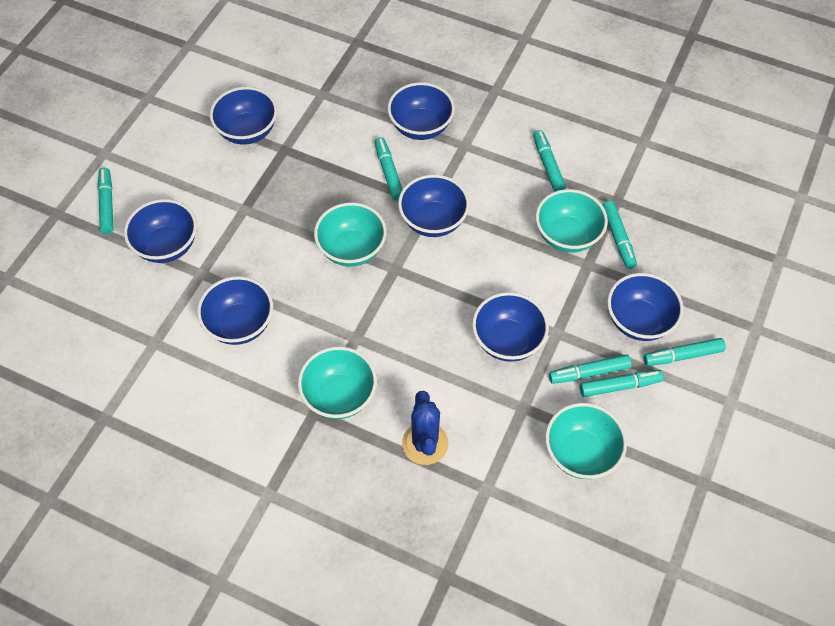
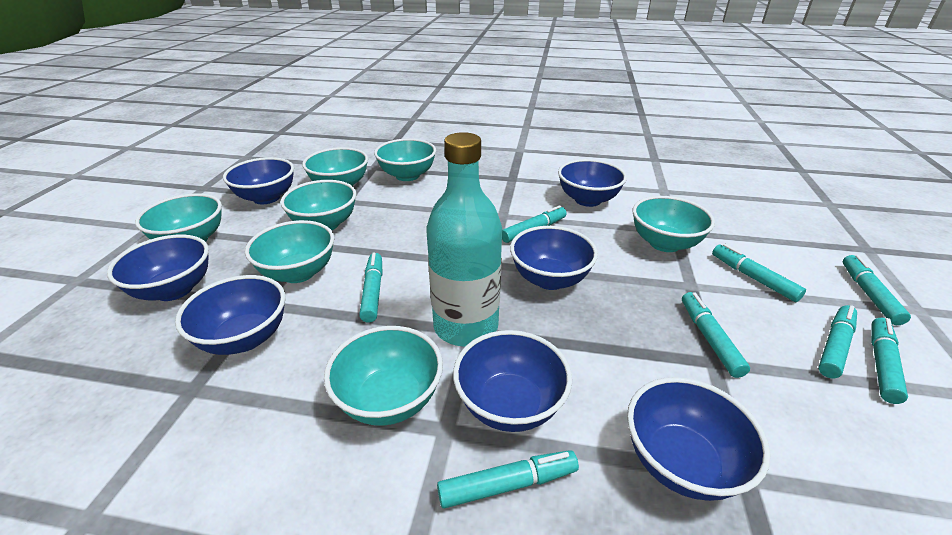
blue cactus: [402,391,448,465] = 1 -> none = 0
turquoise bottle: none = 0 -> [426,132,502,347] = 1
turquoise bowl: [298,346,377,419] [314,202,387,267] [536,189,608,253] [545,403,627,479] = 4 -> [135,193,222,242] [245,220,334,283] [280,180,357,230] [302,147,368,186] [324,326,443,426] [374,138,436,181] [633,196,715,252] = 7
turquoise marker: [98,168,114,234] [375,137,403,201] [533,130,566,192] [549,354,632,384] [580,370,663,397] [603,200,637,269] [644,338,726,366] = 7 -> [359,253,383,323] [437,450,579,509] [502,205,567,243] [682,292,750,378] [712,244,806,302] [818,305,857,378] [843,255,911,325] [871,318,908,404] = 8

